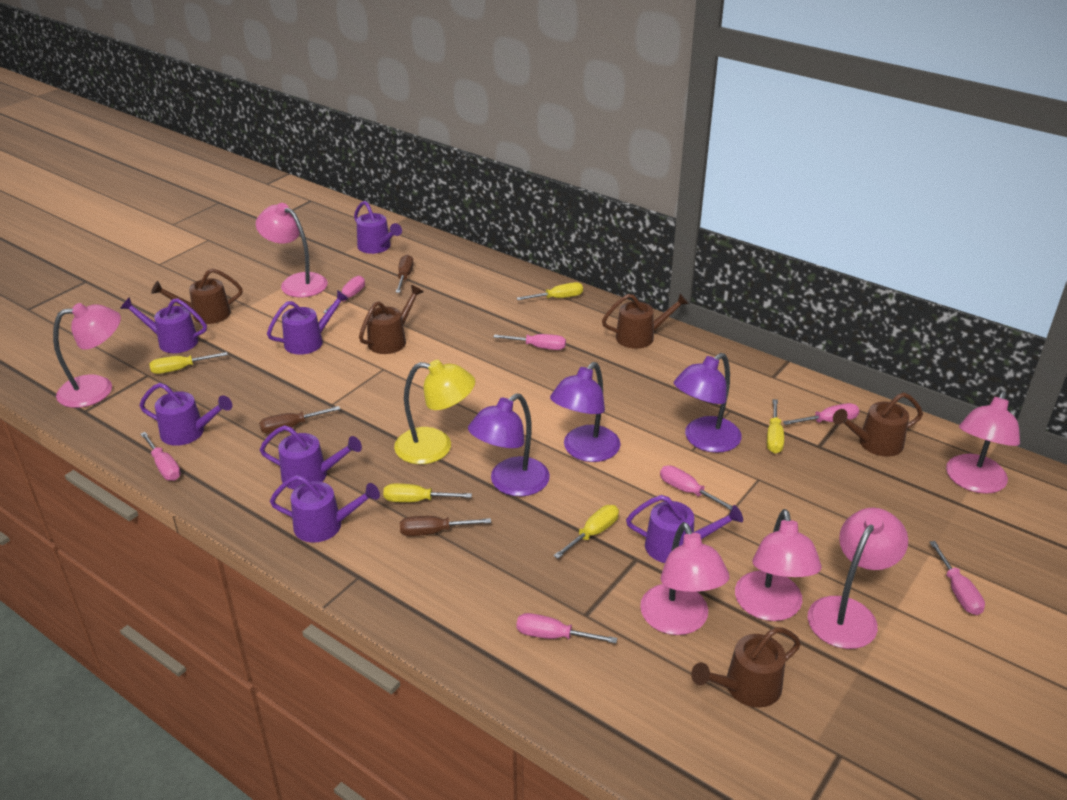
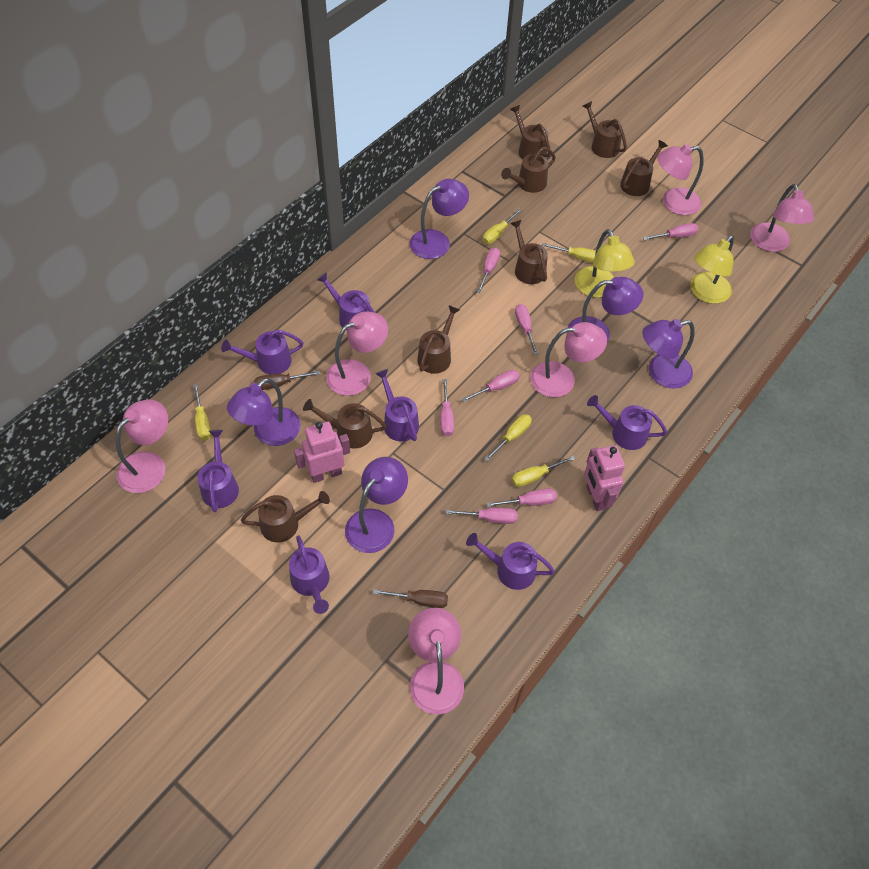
brown screwdriver: [259,406,340,434] [396,255,414,293] [400,516,491,536] = 3 -> [254,371,320,390] [373,589,448,608] = 2
brown watering can: [151,268,243,324] [359,285,423,354] [602,293,689,349] [691,627,801,708] [833,392,923,457] = 5 -> [241,491,330,543] [303,399,386,449] [417,305,460,374] [501,147,556,193] [510,105,550,159] [510,220,548,284] [583,101,627,158] [620,140,668,196] = 8
pink robot: none = 0 -> [294,422,350,483] [584,445,625,511] = 2
purple lamp: [468,393,550,497] [550,362,621,462] [674,353,742,453] = 3 -> [227,378,301,446] [345,457,408,553] [409,179,469,259] [567,277,643,342] [643,319,695,389] = 5
yellow lamp: [394,360,475,464] = 1 -> [575,229,635,298] [690,235,734,304] = 2

